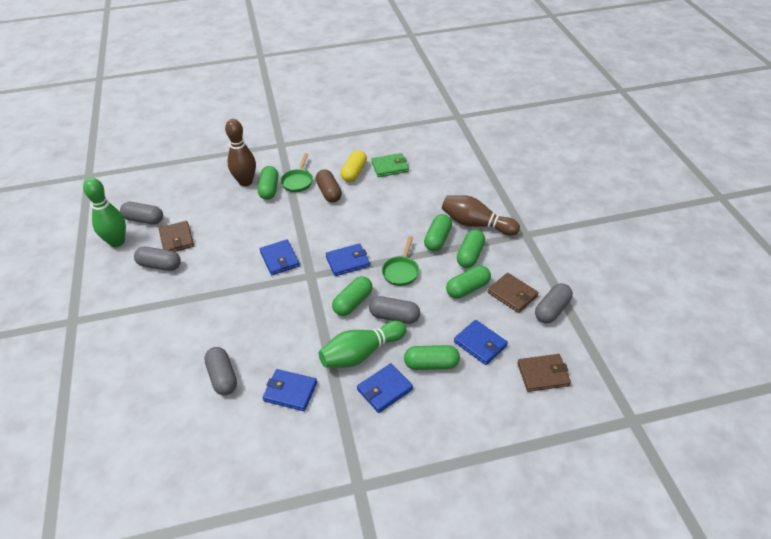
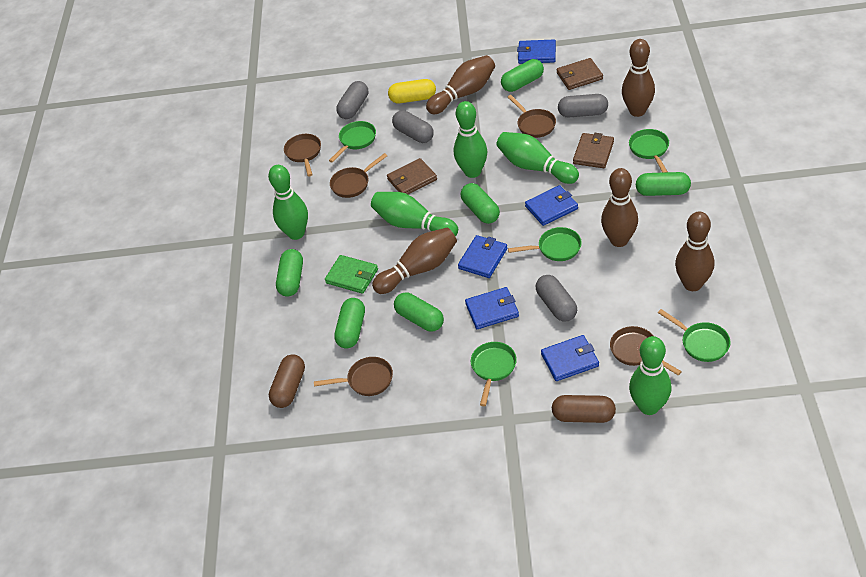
brown bowling pin: [225,119,256,186] [442,195,520,236] = 2 -> [372,228,457,294] [426,55,495,114] [601,168,638,247] [622,39,655,117] [675,211,714,291] = 5
brown capsule: [316,169,342,203] = 1 -> [269,354,305,408] [552,395,616,423] = 2
brown pan: none = 0 -> [284,134,321,177] [314,357,393,396] [330,153,387,198] [508,95,556,138] [610,326,682,376] = 5
green bowling pin: [83,178,126,247] [319,321,407,368] = 2 -> [268,165,308,240] [371,192,458,237] [454,101,487,178] [496,132,579,184] [629,336,672,415] = 5
green pan: [280,153,313,192] [382,236,419,286] = 2 -> [329,121,376,163] [471,342,517,406] [508,227,582,261] [629,129,669,173] [658,309,731,362] = 5
grey capsule: [120,202,163,225] [134,247,181,271] [204,347,237,395] [369,296,420,324] [535,283,573,323] = 5 -> [336,81,368,119] [392,110,434,143] [536,275,577,322] [558,94,608,117] = 4

